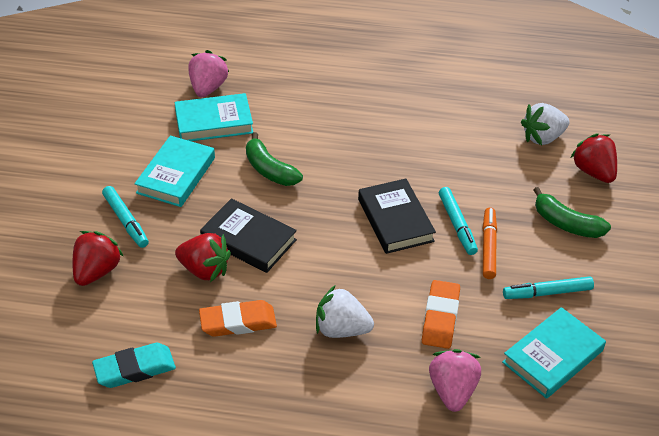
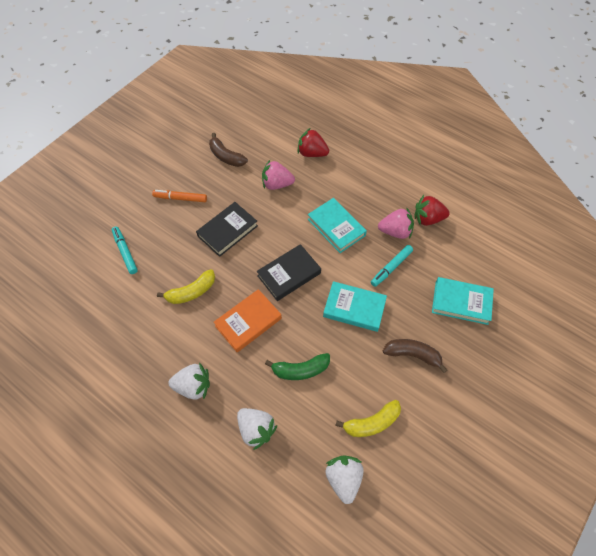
brown banana: none = 0 -> [209,133,248,167] [383,339,447,373] = 2
green banana: [246,132,303,186] [533,187,611,238] = 2 -> [265,353,330,380] = 1
orange book: none = 0 -> [214,289,282,353] = 1
orange eraser: [199,300,277,337] [422,280,460,349] = 2 -> none = 0
red strawberry: [73,231,124,286] [175,233,231,282] [570,134,617,183] = 3 -> [297,128,329,157] [414,195,450,226] = 2
turquoise eraser: [92,343,176,388] = 1 -> none = 0
turquoise marker: [102,186,149,248] [439,187,478,255] [503,276,594,299] = 3 -> [112,226,138,274] [371,245,413,287] = 2
white strawberry: [316,285,374,338] [521,103,570,145] = 2 -> [168,363,210,400] [237,408,277,450] [325,455,364,504] = 3
yellow banana: none = 0 -> [157,269,215,304] [335,400,401,437] = 2

